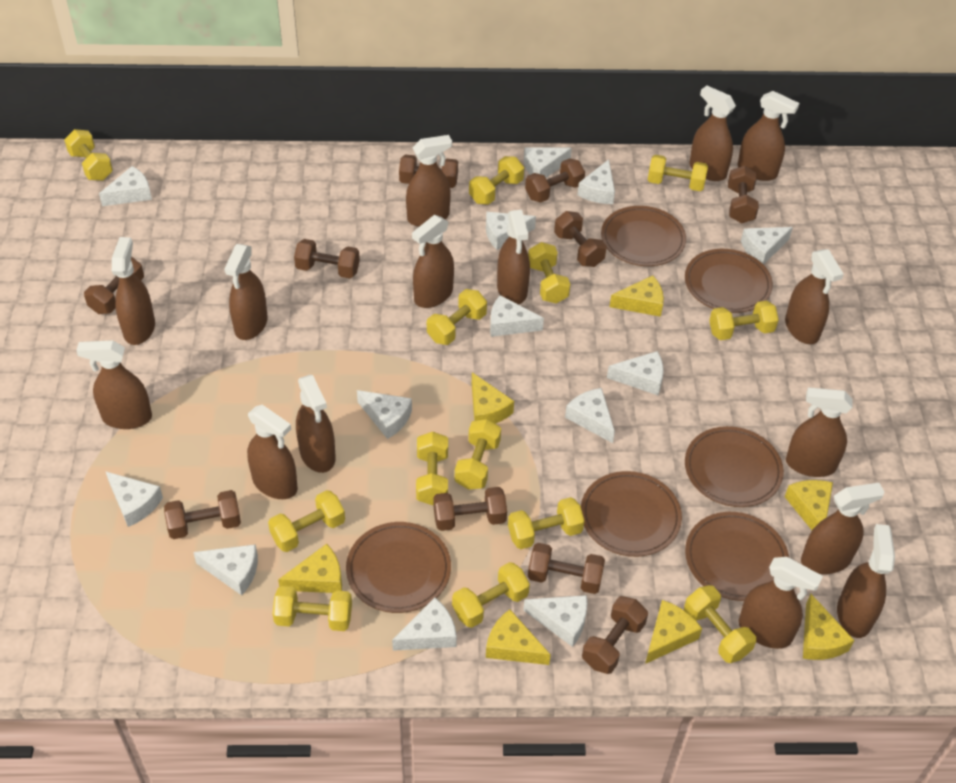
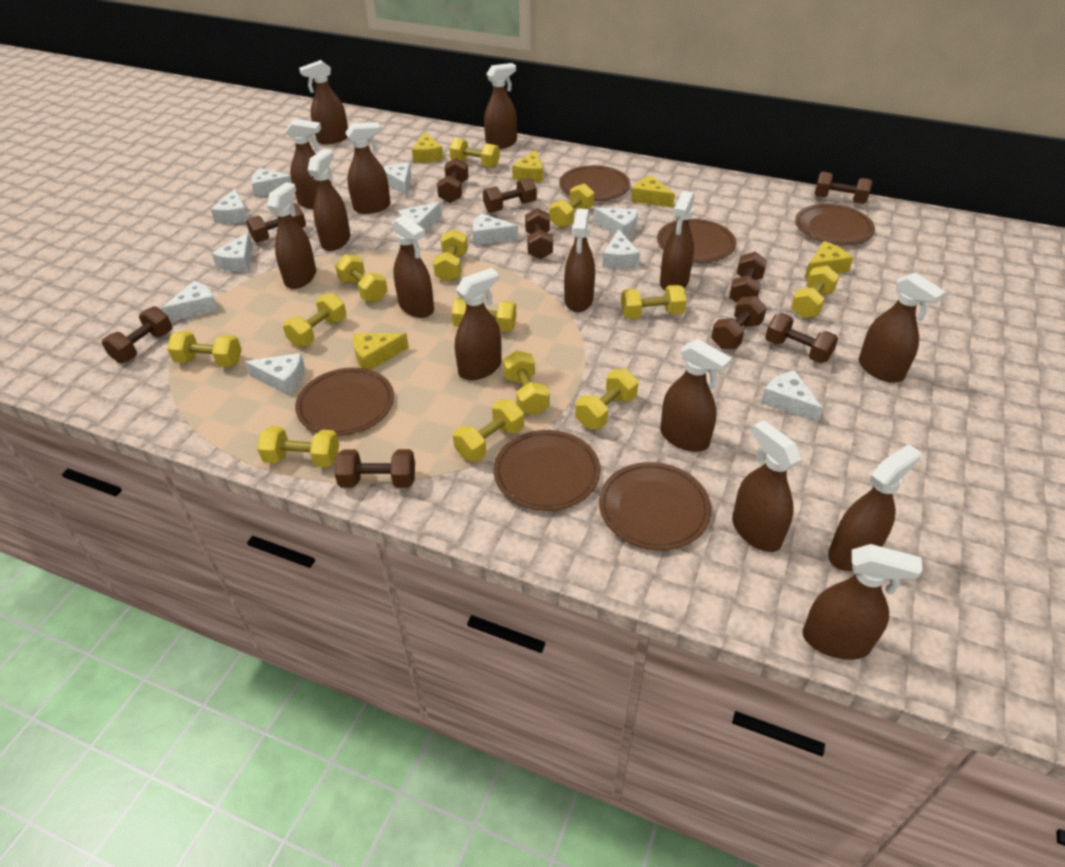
white cheese: [99,166,152,206] [105,471,163,527] [193,544,258,595] [357,390,412,439] [392,598,457,651] [486,212,536,250] [490,295,544,337] [523,595,587,647] [524,148,572,178] [565,388,615,443] [577,159,615,204] [607,351,664,395] [741,227,793,265] = 13 -> [161,281,219,322] [211,189,248,224] [211,232,253,272] [245,353,305,395] [251,168,292,197] [383,163,411,196] [398,202,442,232] [473,213,518,245] [593,207,638,238] [603,229,640,269] [761,370,823,423] = 11
yellow cheese: [278,544,342,593] [472,372,514,424] [486,609,551,665] [610,276,664,317] [645,600,702,664] [785,480,833,530] [803,594,854,660] = 7 -> [353,333,409,370] [412,132,444,163] [512,150,543,182] [631,176,675,208] [805,241,853,278] = 5

